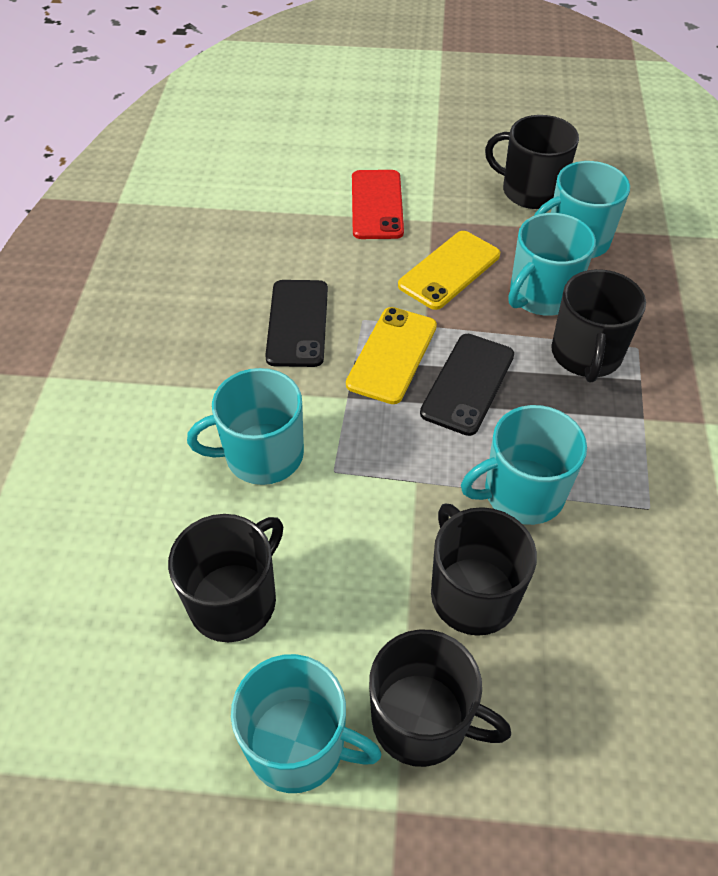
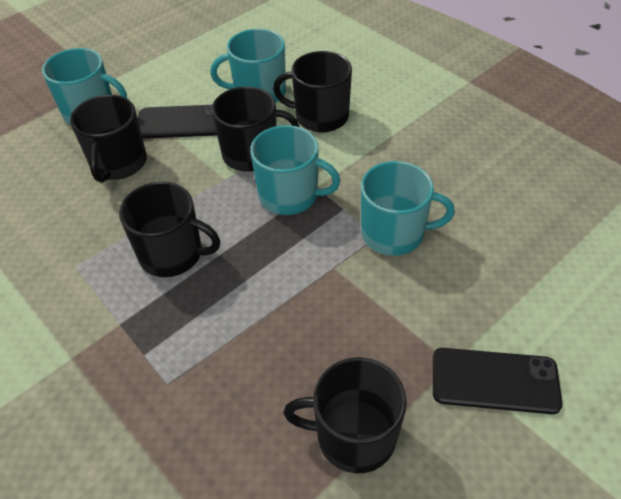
red phone: [352,170,404,239] = 1 -> none = 0
turquoise mug: [187,368,304,485] [231,654,382,793] [461,405,587,525] [509,213,596,316] [534,161,630,258] = 5 -> [42,48,127,125] [210,29,286,103] [250,125,340,215] [361,161,455,256] = 4
yellow phone: [346,307,437,404] [398,231,500,310] = 2 -> none = 0

